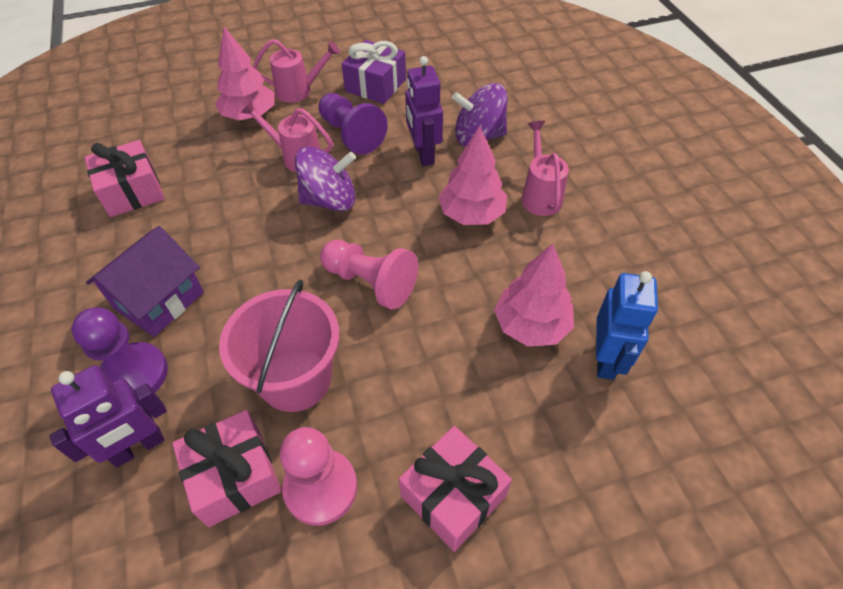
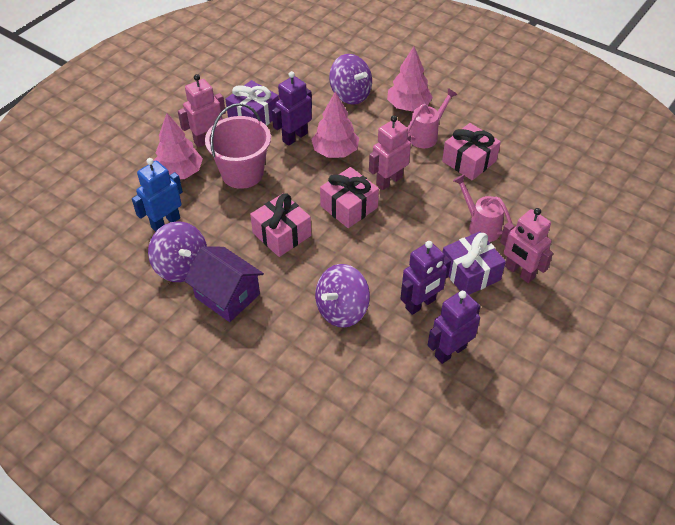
pink pawn: [280,427,357,526] [320,240,418,310] = 2 -> none = 0
pink robot: none = 0 -> [178,74,226,148] [369,115,411,190] [500,208,553,283] = 3
pink watering can: [241,100,333,172] [253,39,340,103] [521,121,569,216] = 3 -> [408,88,458,148] [453,174,512,242] = 2
purple gift: [342,40,406,104] = 1 -> [226,80,279,126] [443,231,506,295] = 2
purple pawn: [71,307,168,392] [318,93,388,155] = 2 -> none = 0
purple robot: [49,365,167,467] [405,56,443,166] = 2 -> [272,71,312,146] [400,241,451,315] [428,290,481,364] = 3
purple spinning top: [295,146,356,211] [452,83,508,146] = 2 -> [148,221,207,282] [315,264,370,328] [329,54,372,105] = 3

